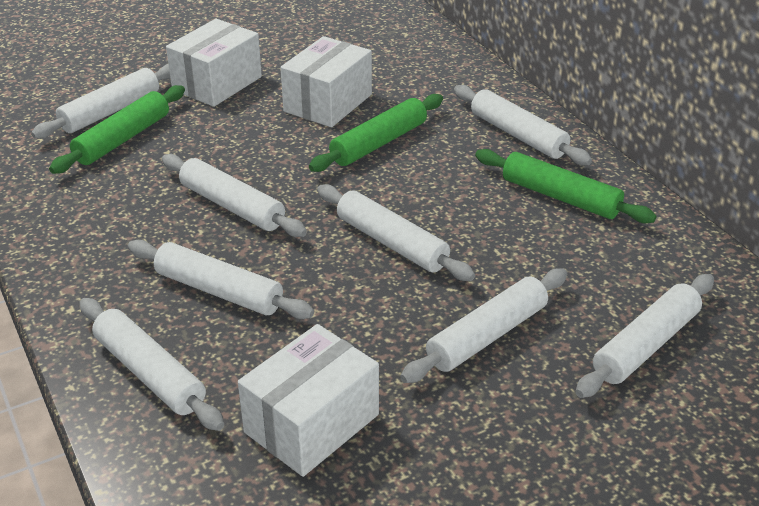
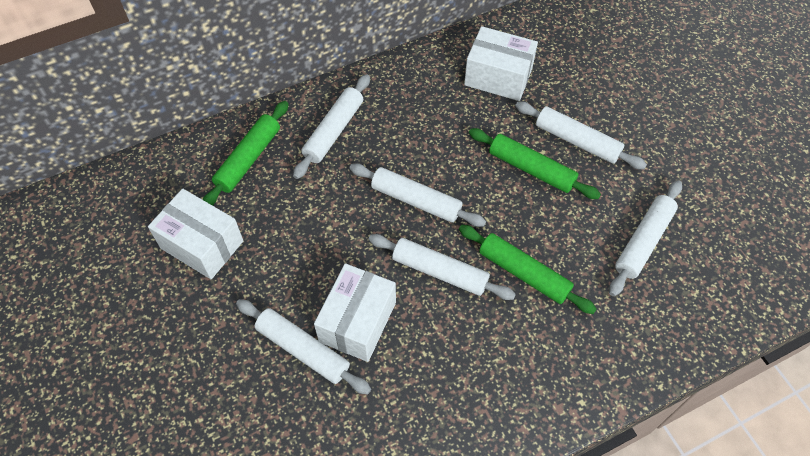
white rolling pin: [31,64,170,139] [79,298,224,431] [128,240,314,319] [162,154,307,237] [317,184,475,281] [400,268,567,383] [454,85,592,165] [576,274,714,398] = 8 -> [236,299,371,395] [293,74,370,179] [349,163,486,227] [368,234,516,300] [515,101,647,169] [609,180,682,296] = 6

